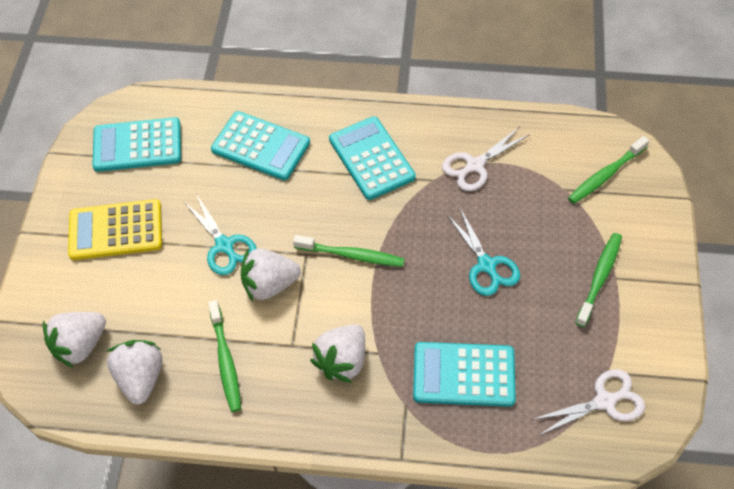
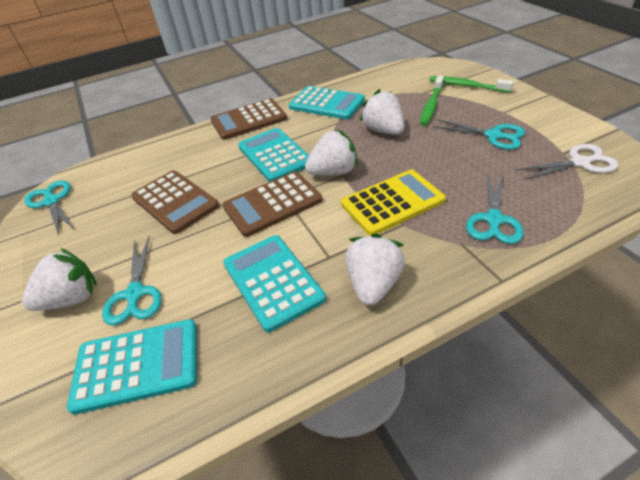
brown calculator: none = 0 -> [131,170,219,234] [210,98,287,140] [223,171,322,237] = 3
green toothbrush: [208,300,241,412] [293,235,405,267] [568,136,649,204] [576,233,622,327] = 4 -> [420,76,444,126] [429,76,514,93] = 2
turquoise scissors: [183,194,257,275] [446,208,520,296] = 2 -> [24,180,74,235] [102,236,162,325] [433,119,525,150] [466,173,524,244] = 4
white scissors: [442,127,529,191] [531,369,645,436] = 2 -> [516,144,619,180] = 1

